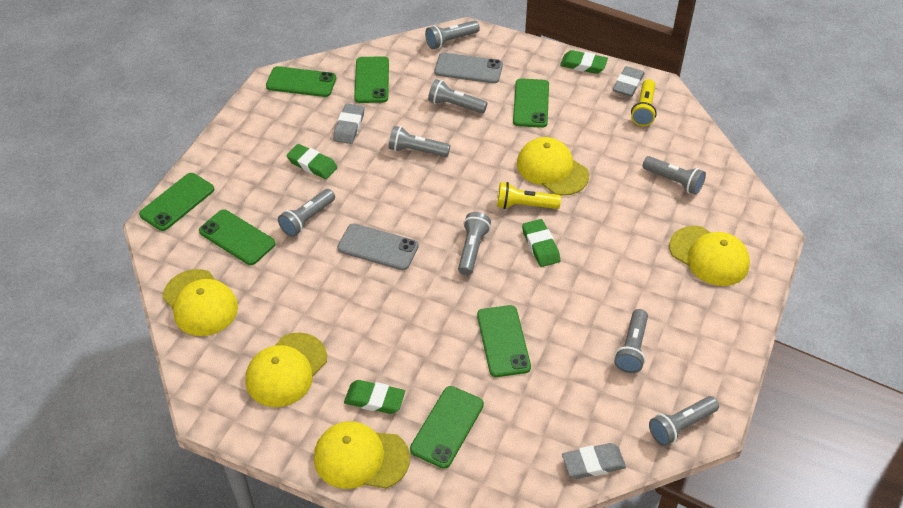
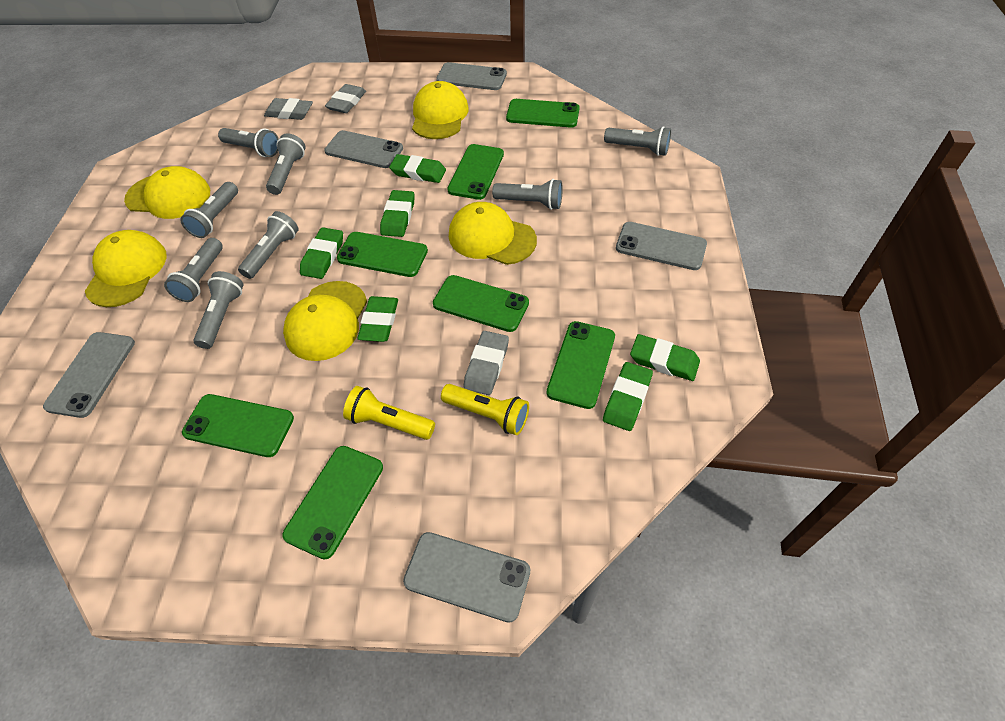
green eraser: [287,144,338,179] [344,380,405,414] [522,219,561,267] [560,50,608,74] = 4 -> [300,227,343,279] [357,296,398,342] [380,190,414,237] [389,154,446,183] [603,362,653,431] [630,334,700,381] = 6
grey phone: [337,223,419,270] [434,53,503,83] = 2 -> [43,332,135,418] [324,130,403,168] [403,532,530,623] [436,62,507,90] [616,222,707,270] = 5

